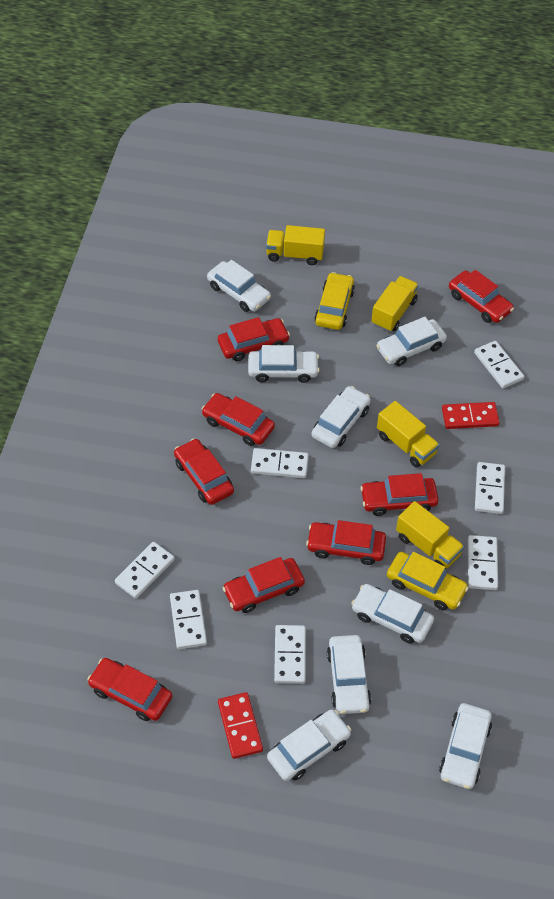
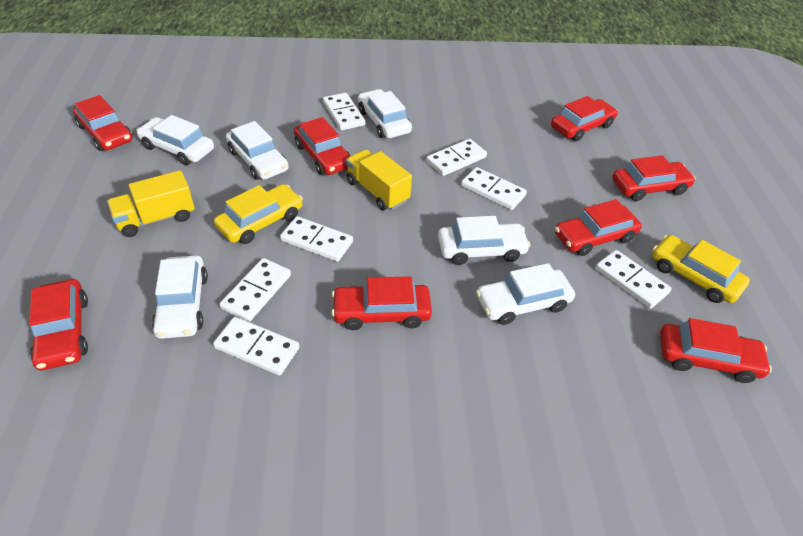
red domino: [218,692,263,759] [442,402,500,429] = 2 -> none = 0
white car: [207,260,271,312] [248,345,319,383] [267,709,351,781] [311,386,371,448] [327,635,371,714] [351,584,434,644] [376,317,447,366] [439,703,492,789] = 8 -> [136,115,214,165] [152,256,208,339] [226,121,289,180] [358,89,412,138] [438,216,530,265] [476,263,575,325] = 6
yellow truck: [266,225,325,265] [371,276,419,332] [377,401,440,468] [396,501,464,568] = 4 -> [107,170,195,237] [346,149,412,210] = 2

